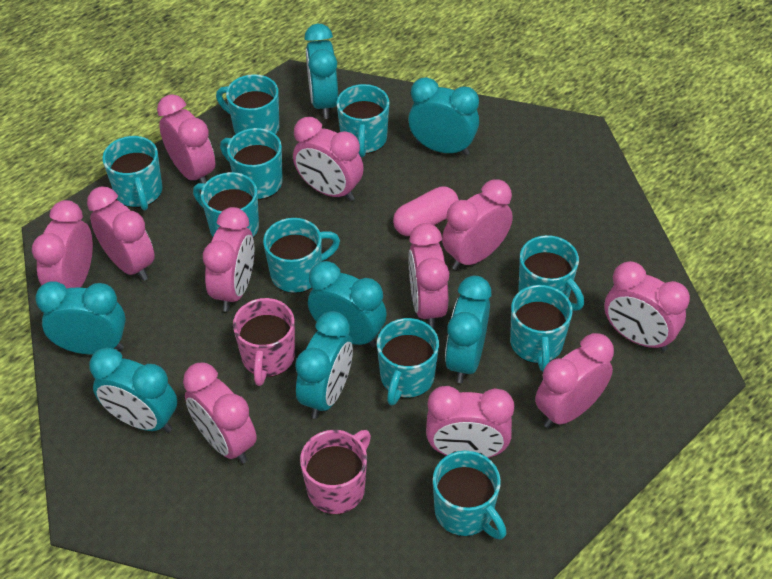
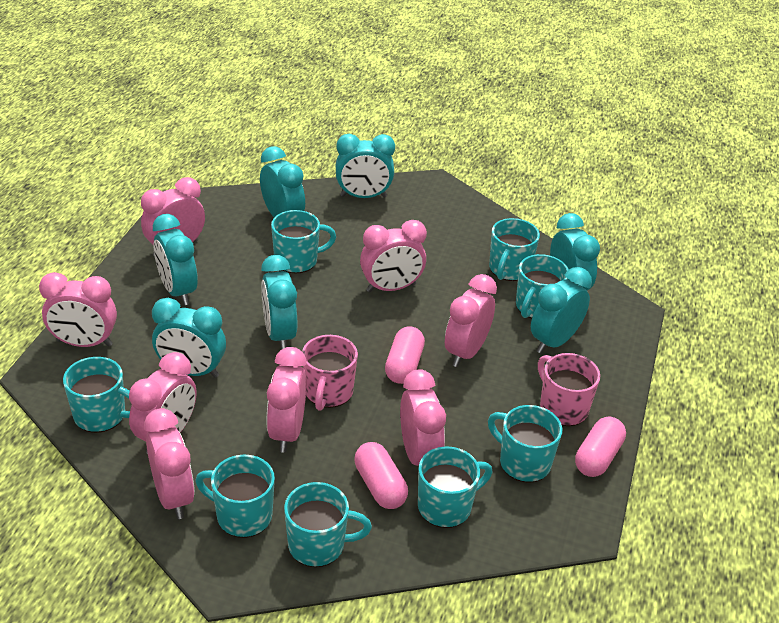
pink capsule: [393,187,459,236] = 1 -> [354,442,408,509] [385,326,425,384] [575,416,626,477] = 3
pink clock: [32,200,93,289] [87,187,155,281] [157,94,215,183] [183,362,257,464] [203,207,254,312] [293,117,364,201] [408,223,449,329] [426,386,514,458] [442,179,513,270] [535,333,614,428] [604,261,690,351] = 11 -> [39,272,117,347] [129,352,196,454] [141,177,205,256] [144,408,195,519] [267,347,307,453] [360,220,427,292] [400,369,446,466] [445,274,497,367] = 8
turquoise mug: [102,136,162,211] [193,172,259,238] [216,74,279,134] [220,128,283,200] [263,218,340,293] [337,84,389,157] [377,318,439,405] [433,451,507,539] [510,285,573,371] [518,235,584,311] = 10 -> [63,357,130,433] [195,455,275,538] [271,210,336,273] [284,482,372,567] [418,446,492,528] [488,405,562,483] [489,218,540,281] [516,254,569,318] = 8

